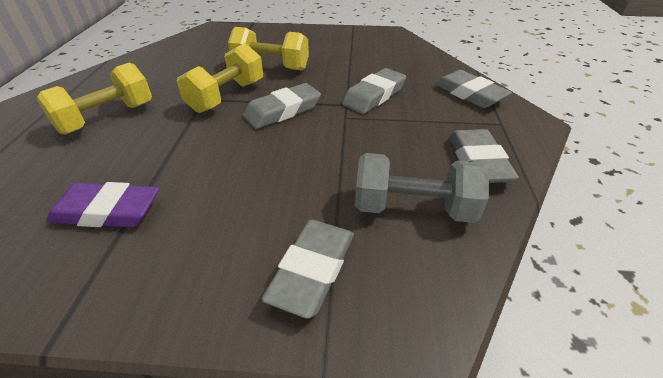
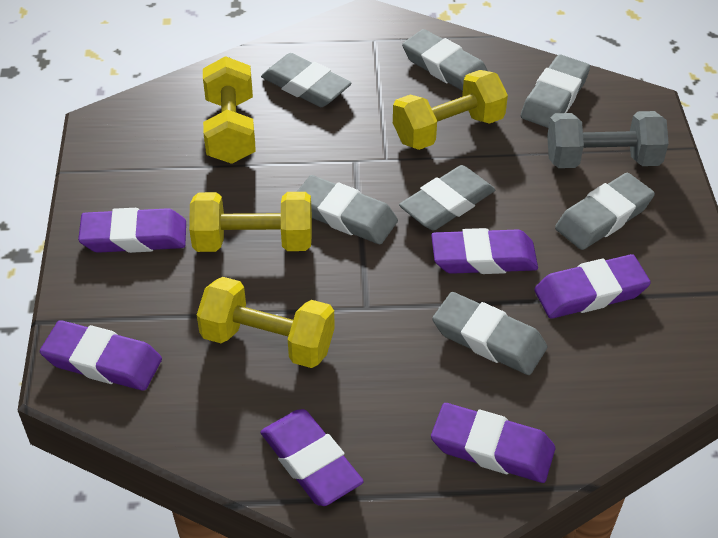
grey eraser: [243,83,321,129] [261,220,354,319] [342,68,406,114] [435,70,512,108] [449,129,519,183] = 5 -> [261,53,352,107] [297,175,398,244] [399,165,495,230] [402,29,488,91] [432,292,547,375] [521,55,590,128] [555,173,655,250] = 7
purple eraser: [46,182,159,227] = 1 -> [40,320,162,391] [78,208,186,253] [260,409,364,506] [431,228,538,274] [431,403,555,483] [534,254,651,319] = 6
yellow dumbbell: [37,62,152,135] [177,43,263,113] [228,27,309,71] = 3 -> [189,192,312,252] [197,277,335,368] [203,56,256,164] [393,70,508,150] = 4

